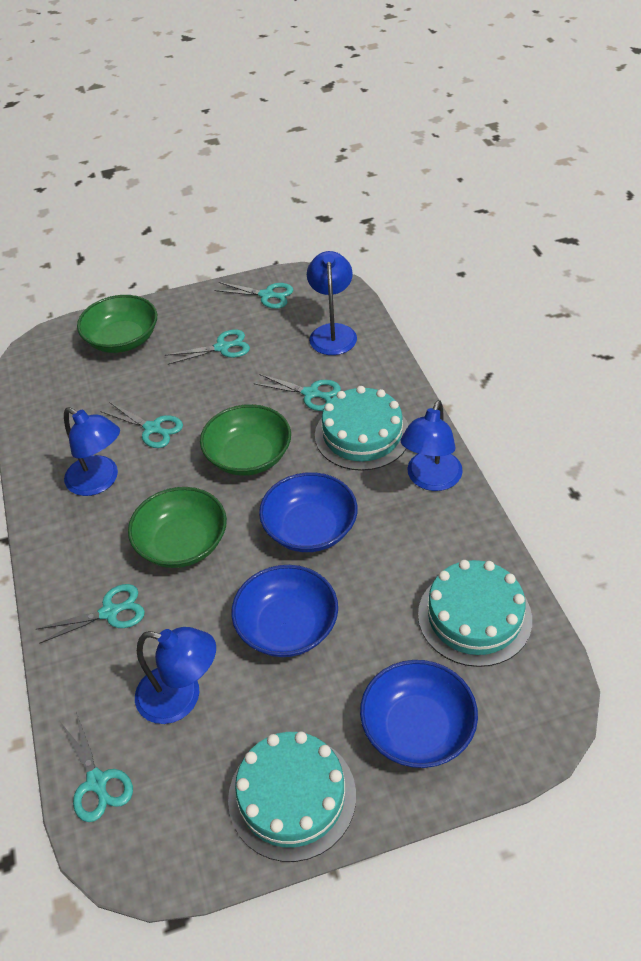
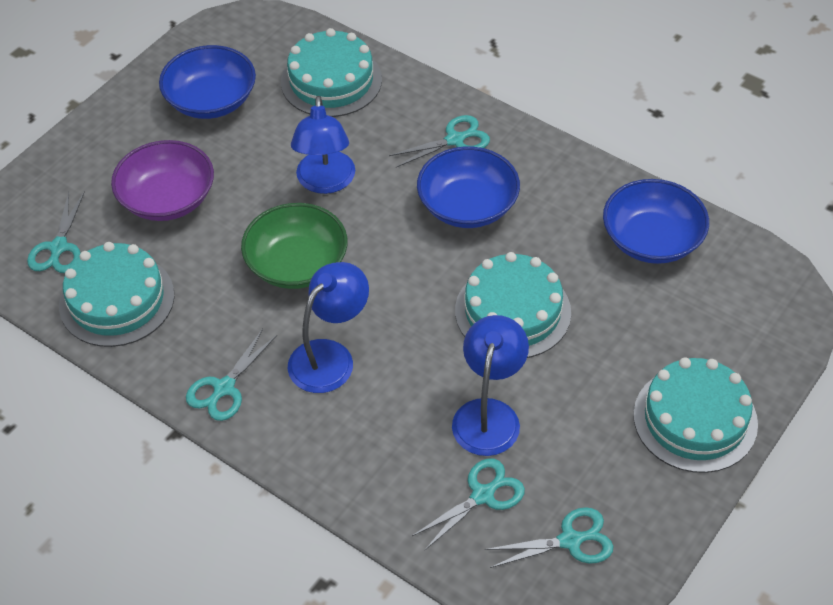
blue lamp: [64,407,120,496] [135,627,216,724] [307,251,357,355] [400,400,463,491] = 4 -> [288,262,369,393] [291,96,355,194] [452,315,529,456] = 3
green bowl: [77,295,157,353] [128,487,227,568] [200,404,291,476] = 3 -> [241,203,348,289] = 1
purple bowl: none = 0 -> [111,140,214,221] = 1
turquoise cake: [228,732,356,862] [315,386,409,471] [418,560,532,667] = 3 -> [59,242,174,347] [281,28,382,117] [455,252,571,358] [633,358,758,473] = 4
turquoise scissors: [36,584,145,644] [60,712,133,822] [100,402,183,448] [165,329,250,365] [214,282,293,309] [253,374,341,411] = 6 -> [27,191,85,273] [186,329,277,421] [389,115,490,167] [412,458,525,550] [485,507,613,568] = 5

